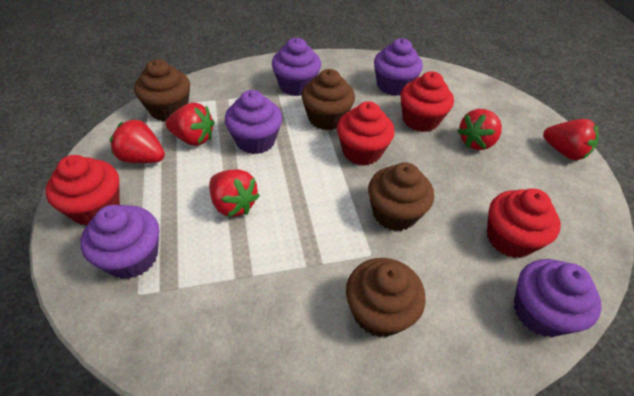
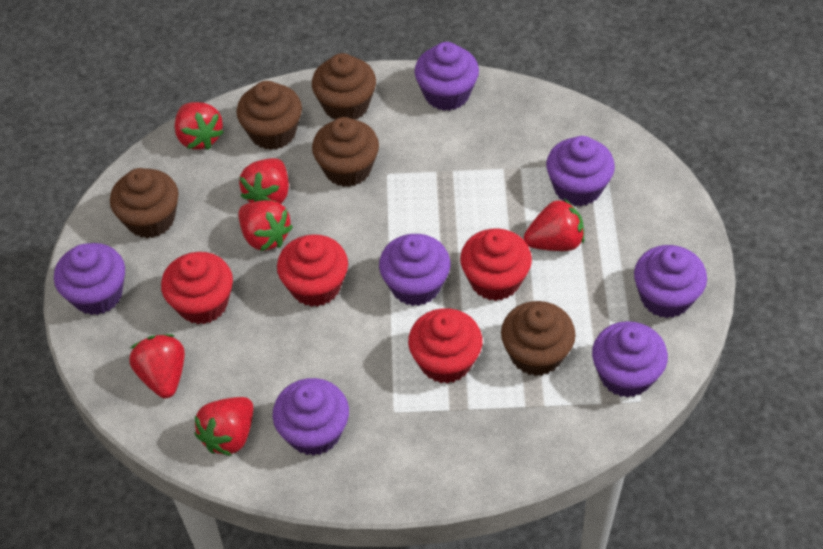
brown cupcake: [134,59,190,121] [301,69,355,130] [346,258,426,337] [368,162,434,231] = 4 -> [110,168,179,238] [236,81,302,150] [312,53,376,119] [312,117,379,187] [501,301,576,376] = 5
purple cupcake: [80,205,159,279] [225,90,282,154] [272,38,321,96] [374,38,423,96] [514,259,602,337] = 5 -> [54,243,125,315] [272,378,349,456] [379,234,450,306] [415,42,479,111] [546,136,615,206] [592,321,668,398] [634,245,707,318] = 7
red strawberry: [110,119,165,163] [165,103,215,146] [209,169,260,217] [457,109,502,150] [543,119,599,160] = 5 -> [129,334,185,398] [175,102,224,150] [194,397,253,456] [238,200,293,251] [239,158,289,204] [524,199,584,251] = 6

